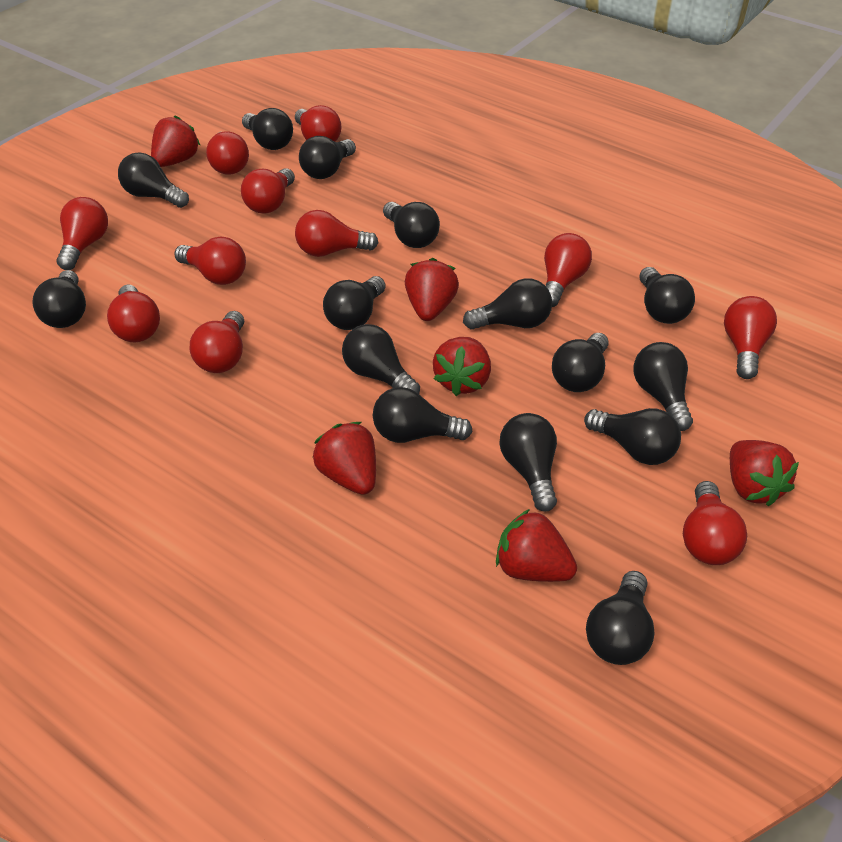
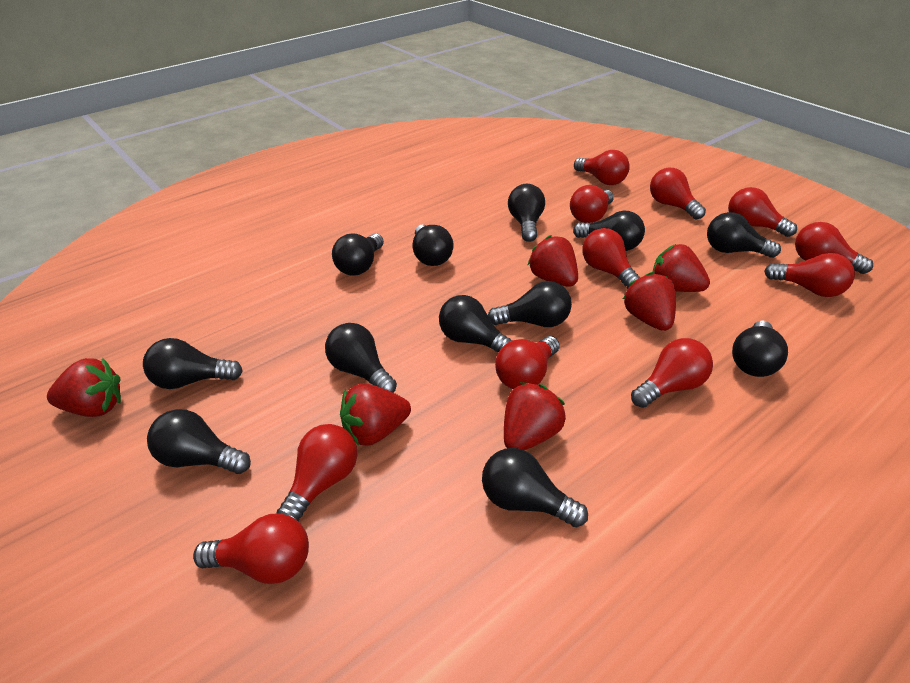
black light bulb: [32,270,86,328] [118,152,189,208] [242,108,293,150] [299,136,356,179] [323,276,386,330] [342,324,420,394] [373,387,473,443] [383,202,440,248] [463,278,552,330] [499,413,557,512] [552,333,608,392] [584,408,681,465] [586,571,655,665] [634,342,693,431] [639,267,695,324] = 15 -> [143,338,243,389] [147,409,251,474] [325,323,397,393] [332,233,384,276] [413,225,453,266] [439,295,512,353] [482,448,588,527] [488,281,572,327] [508,184,545,242] [573,211,645,251] [707,212,781,258] [732,320,788,377] = 12

